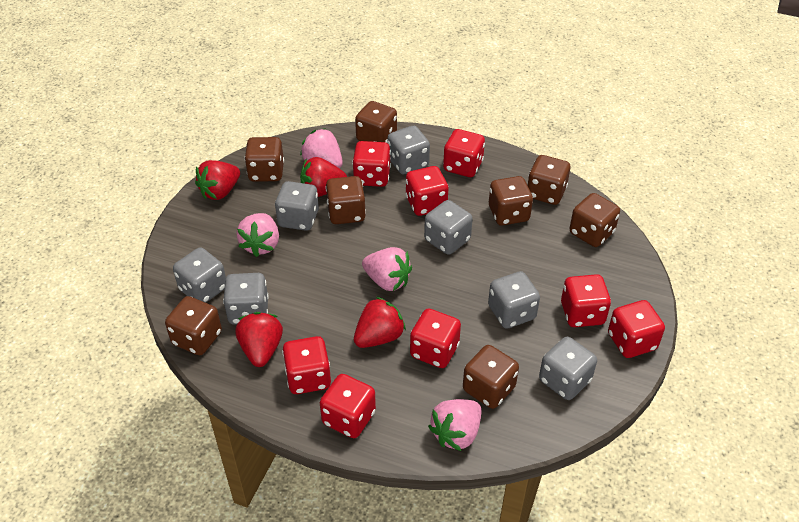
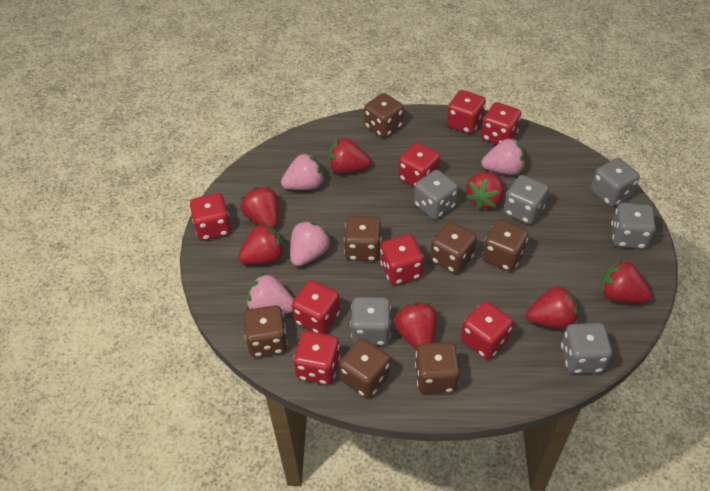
brown dice: [165,296,222,355] [244,137,284,182] [326,176,366,224] [355,101,397,143] [463,345,519,409] [489,176,533,226] [528,155,570,205] [569,193,620,247] = 8 -> [244,306,288,357] [339,339,390,398] [344,216,382,261] [364,93,404,138] [415,342,460,394] [430,222,477,274] [482,220,529,272] = 7
grey dice: [173,247,226,303] [223,273,269,325] [275,181,319,231] [387,126,430,175] [424,200,473,255] [488,271,540,329] [539,337,597,400] = 7 -> [350,297,391,345] [414,170,458,219] [504,175,549,224] [561,323,612,374] [590,158,640,207] [611,203,656,249] = 6
red strawberry: [195,160,240,200] [236,312,283,367] [300,157,347,197] [354,297,406,348] = 4 -> [238,223,285,264] [241,186,279,228] [328,138,371,174] [394,302,437,350] [466,172,504,210] [526,285,578,329] [601,259,652,303] = 7

